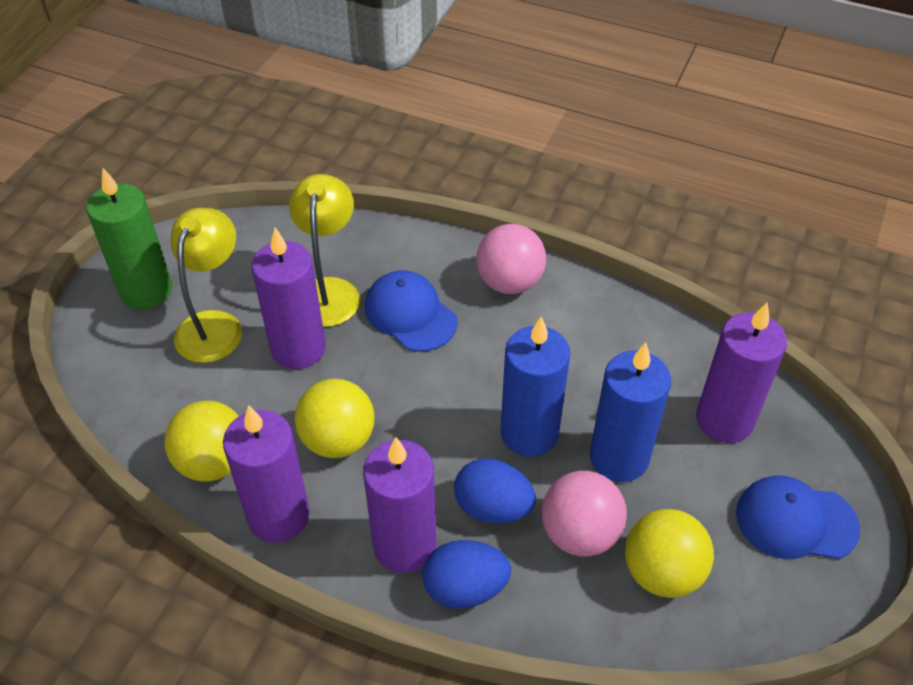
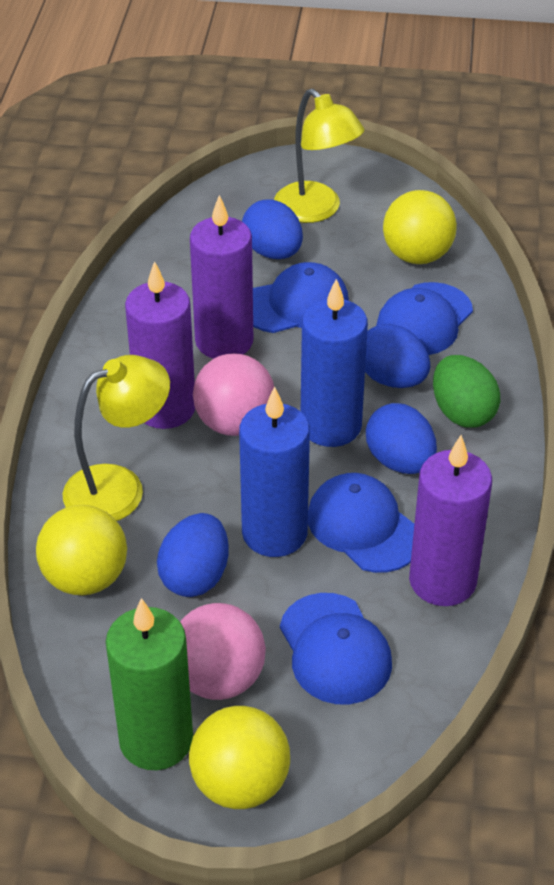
blue cap: [365,270,458,352] [736,475,860,559] = 2 -> [253,262,349,333] [280,593,392,704] [308,473,414,573] [376,282,473,355] = 4
blue egg: [423,540,511,609] [454,458,536,524] = 2 -> [157,513,229,597] [242,199,303,259] [365,324,430,388] [366,403,437,474] = 4
green egg: none = 0 -> [433,355,500,428] = 1
purple candle: [223,405,310,543] [252,228,326,369] [363,437,436,573] [696,303,787,443] = 4 -> [125,261,195,429] [190,195,253,359] [409,435,492,606] = 3

